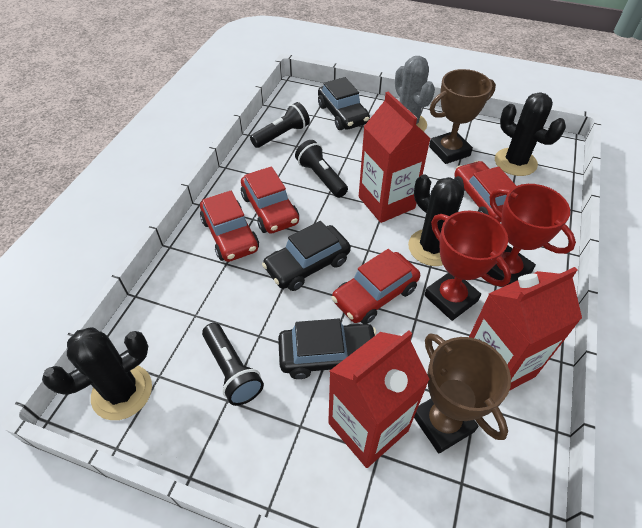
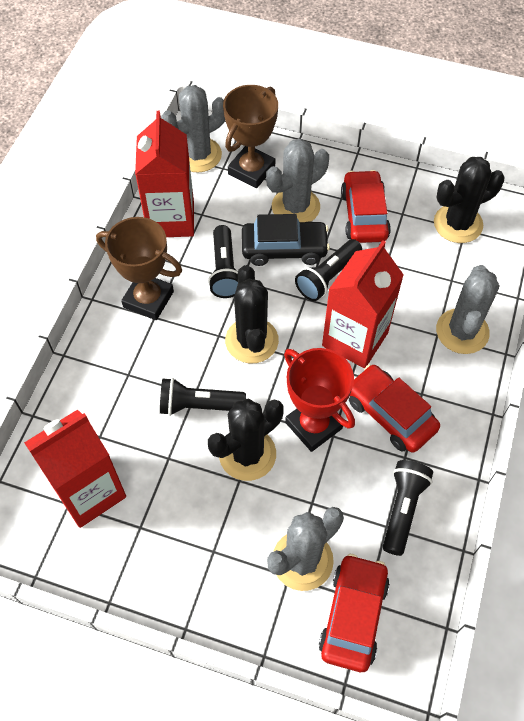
black car: [262,221,351,291] [278,318,376,379] [318,77,370,130] = 3 -> [242,214,330,266] = 1
black flashlight: [202,323,264,406] [250,102,310,148] [295,140,348,198] = 3 -> [160,378,246,416] [208,225,238,298] [295,239,362,301] [383,460,433,556] = 4
grey cactus: [395,56,435,132] = 1 -> [161,85,225,172] [266,139,329,222] [267,507,344,591] [436,265,499,354] = 4
red car: [200,191,259,262] [241,166,299,234] [331,249,420,324] [454,161,516,222] = 4 -> [319,554,390,672] [341,170,391,243] [349,364,440,453] = 3
red trophy: [424,211,511,321] [487,184,576,287] = 2 -> [284,348,355,452] = 1

